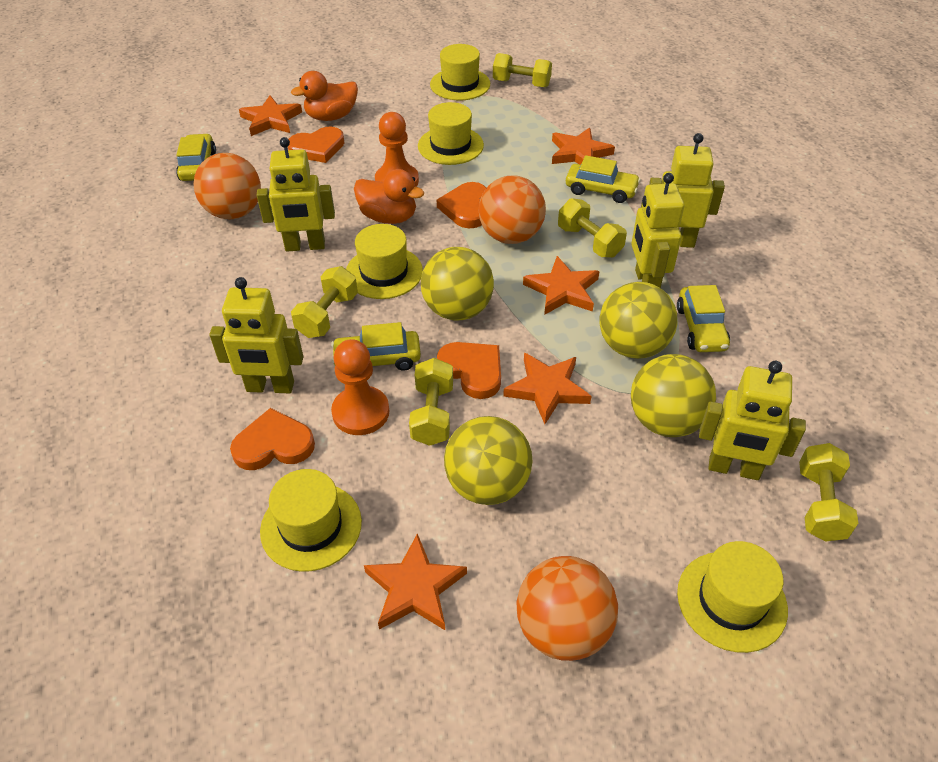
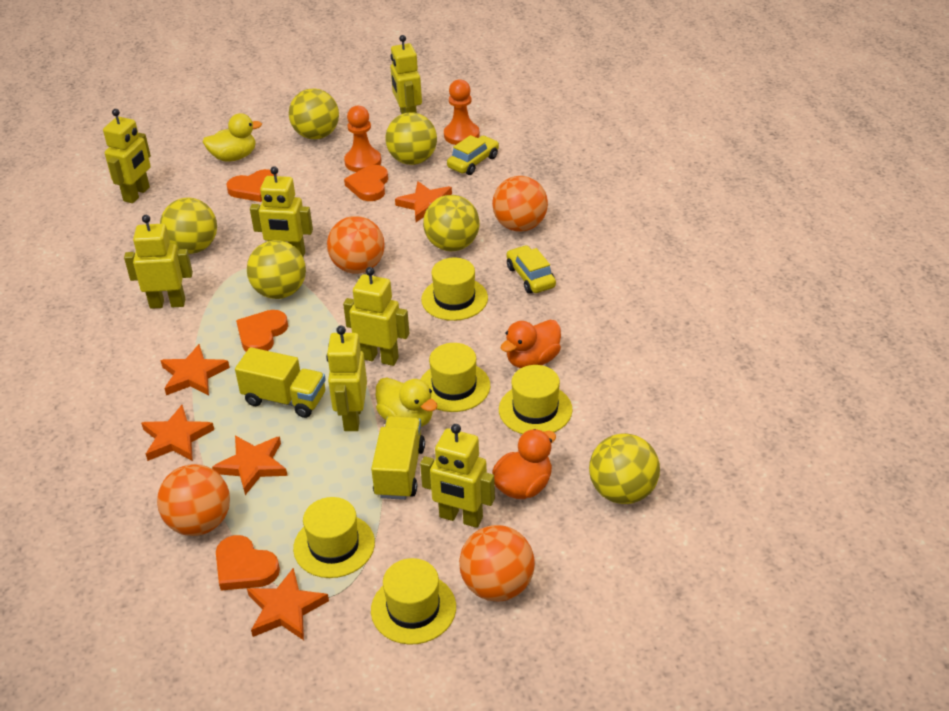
orange ball: [194,153,261,219] [479,175,546,244] [517,556,618,661] = 3 -> [157,464,230,536] [327,216,385,274] [459,525,535,602] [492,176,548,232] = 4
yellow ball: [421,247,494,321] [444,416,533,505] [599,282,677,359] [631,354,716,437] = 4 -> [160,198,217,254] [247,240,306,299] [289,88,339,140] [385,112,437,165] [423,195,480,251] [589,433,660,504] = 6
yellow car: [176,134,216,181] [331,322,421,371] [566,155,641,203] [677,285,730,352] = 4 -> [447,135,499,175] [507,245,556,294] = 2
yellow duck: none = 0 -> [202,113,262,162] [376,377,438,427] = 2
yellow dumbbell: [291,266,358,338] [409,358,453,446] [493,53,552,88] [558,198,627,258] [799,443,858,542] = 5 -> none = 0
yellow robot: [209,277,303,393] [257,137,335,251] [631,173,684,288] [649,133,725,248] [699,361,806,480] = 5 -> [103,109,151,203] [124,215,193,309] [250,166,313,257] [326,326,367,431] [343,267,409,366] [390,35,422,114] [420,424,495,528] = 7
yellow truck: none = 0 -> [235,347,326,418] [371,416,425,500] = 2

